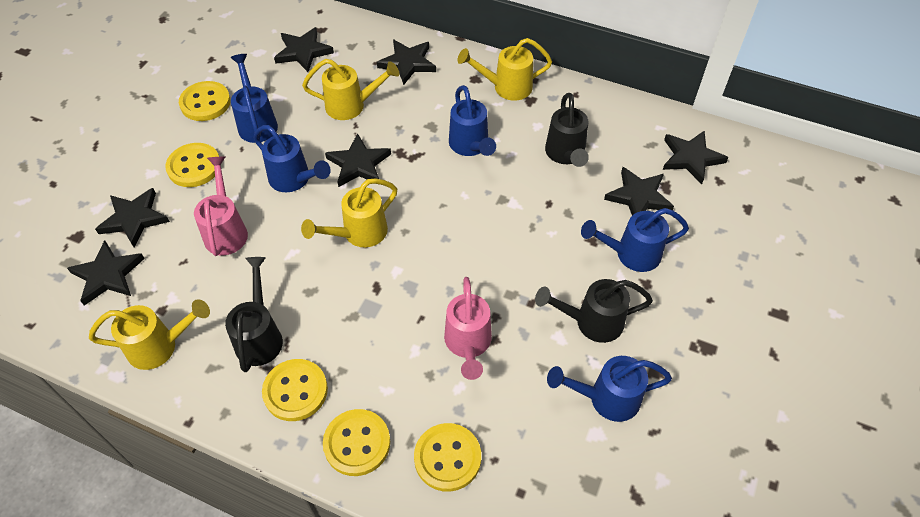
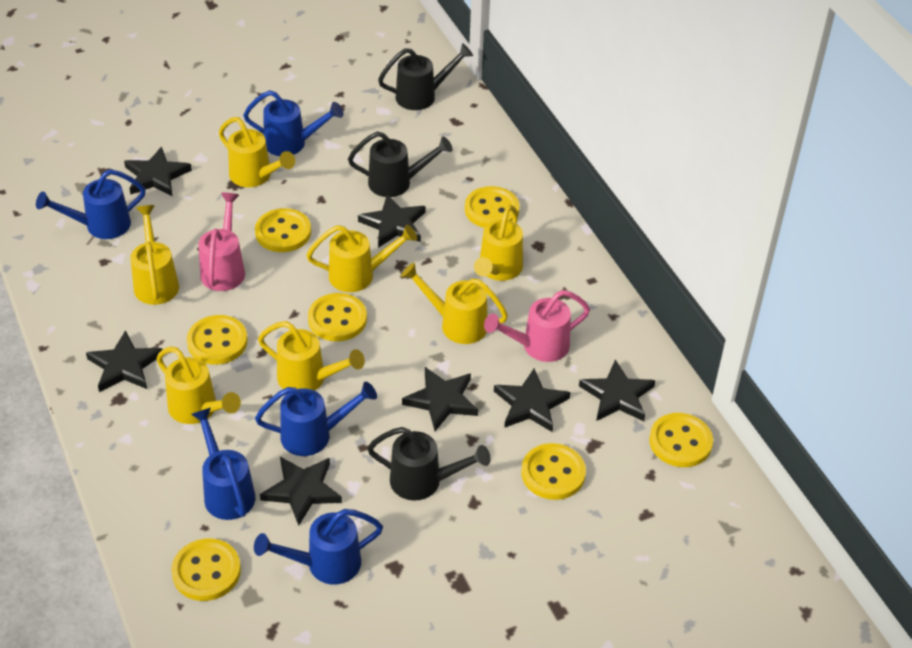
yellow button: [165,143,219,187] [179,81,231,121] [262,359,328,421] [323,409,390,476] [414,423,481,492] = 5 -> [171,538,241,601] [187,315,248,365] [255,208,311,252] [308,293,367,341] [465,186,520,228] [521,443,586,500] [649,413,713,467] = 7
yellow watering can: [89,299,210,370] [301,178,397,247] [302,59,399,120] [458,38,552,101] = 4 -> [130,205,179,305] [157,347,241,424] [219,117,295,187] [258,321,365,391] [306,225,417,292] [401,263,508,344] [474,205,523,281] = 7

